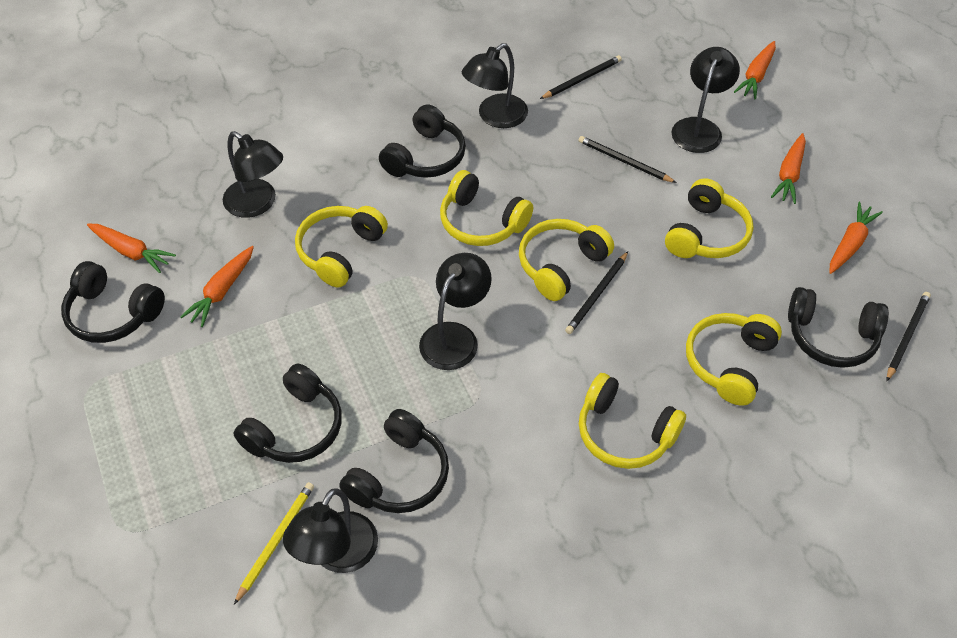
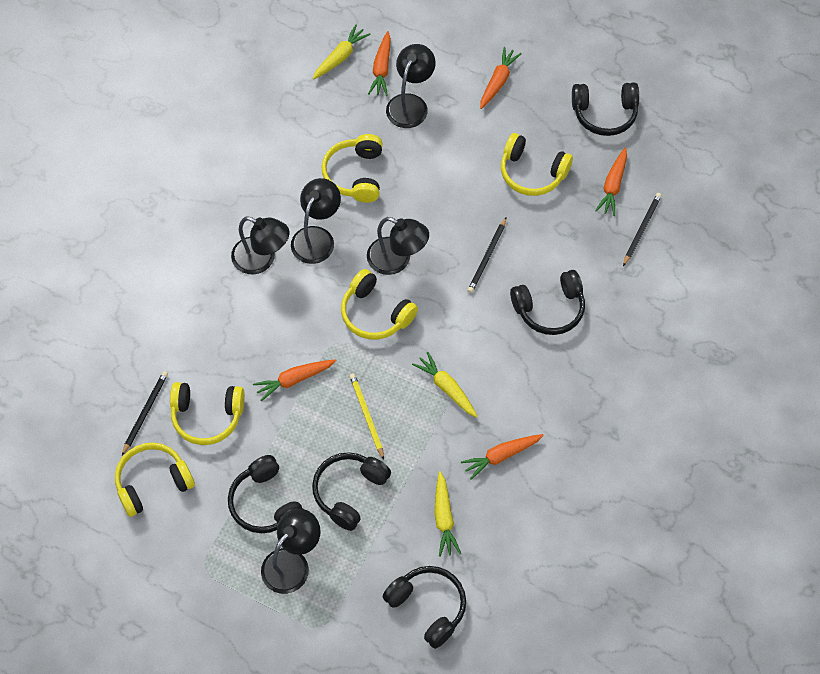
black pencil: [540,55,622,99] [565,251,628,334] [579,136,677,183] [887,292,931,381] = 4 -> [122,371,168,455] [468,218,506,293] [623,193,662,266] = 3
yellow carrot: none = 0 -> [312,25,370,79] [412,352,478,418] [434,471,461,557] = 3
yellow headphones: [295,206,388,288] [440,170,533,246] [519,219,614,301] [579,373,686,469] [665,178,754,258] [686,313,782,405] = 6 -> [115,443,195,517] [170,382,245,445] [321,134,383,203] [341,269,418,340] [501,133,573,196] = 5

